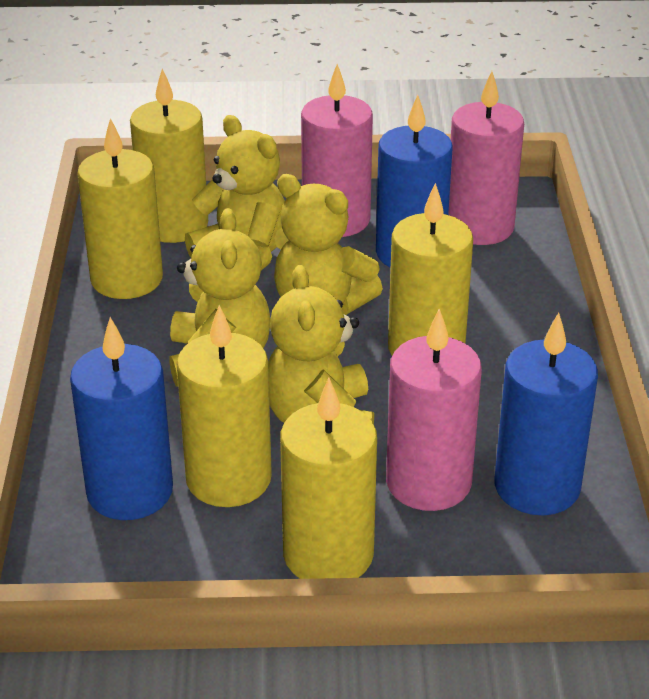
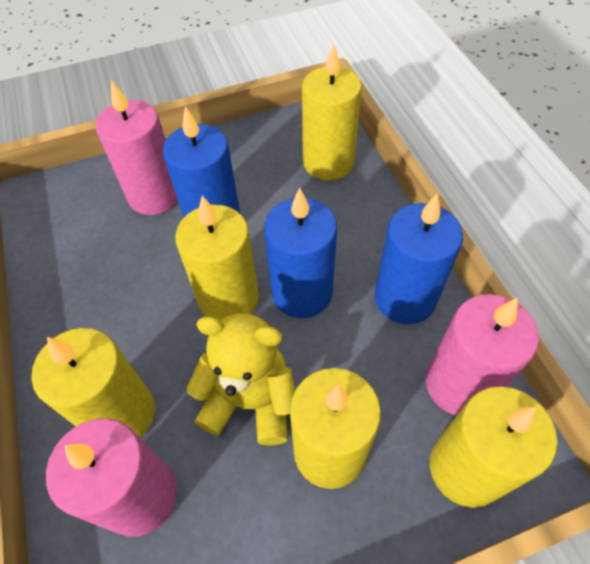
yellow teddy bear: [169,208,271,387] [185,115,285,271] [268,265,374,424] [274,174,383,315] = 4 -> [186,313,295,446] = 1

